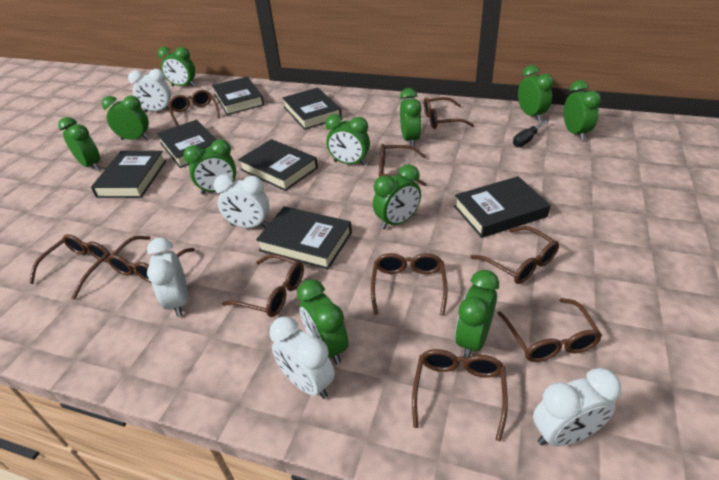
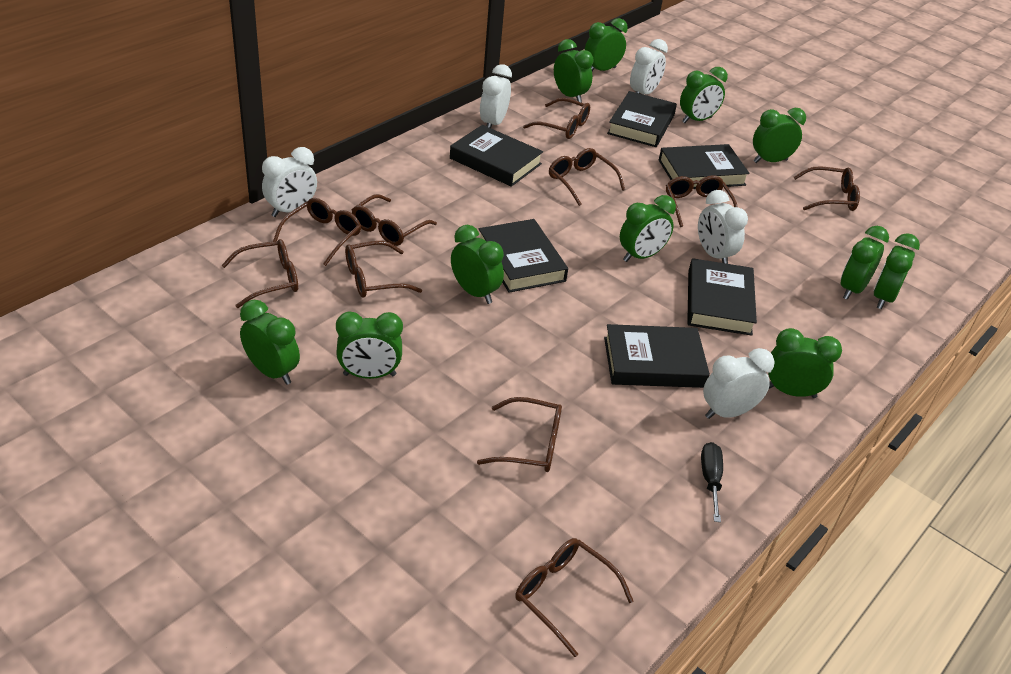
black book: [91,151,166,198] [157,120,217,168] [212,77,264,115] [238,139,318,191] [256,206,352,269] [282,88,342,130] [454,176,551,238] = 7 -> [450,125,543,187] [479,219,568,293] [604,324,710,388] [607,91,677,147] [659,144,750,189] [687,258,757,336] = 6

